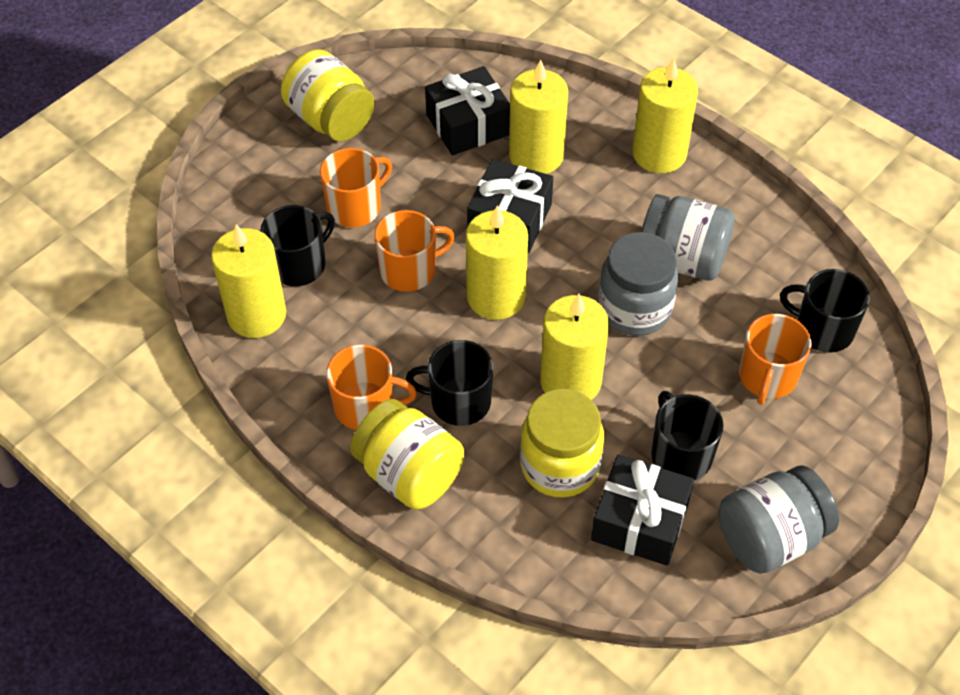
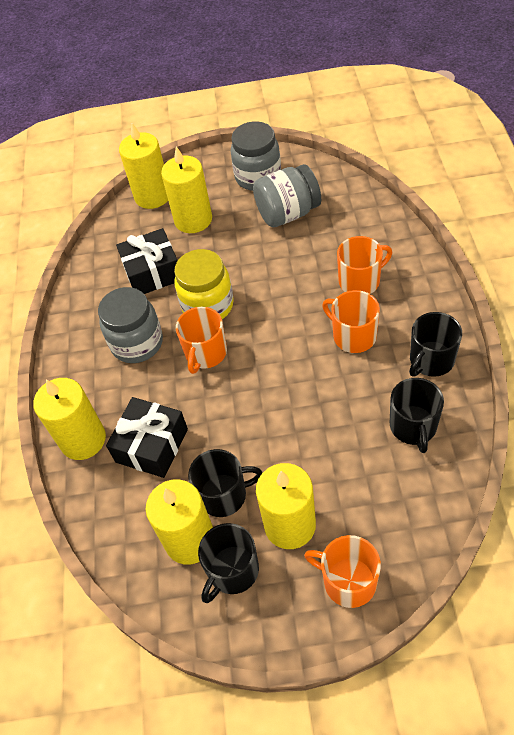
black gift: [425,66,510,155] [467,159,553,253] [591,455,694,566] = 3 -> [106,397,188,478] [116,228,178,294] = 2
yellow jar: [281,49,375,141] [350,399,464,510] [520,389,604,498] = 3 -> [174,249,234,319] = 1

